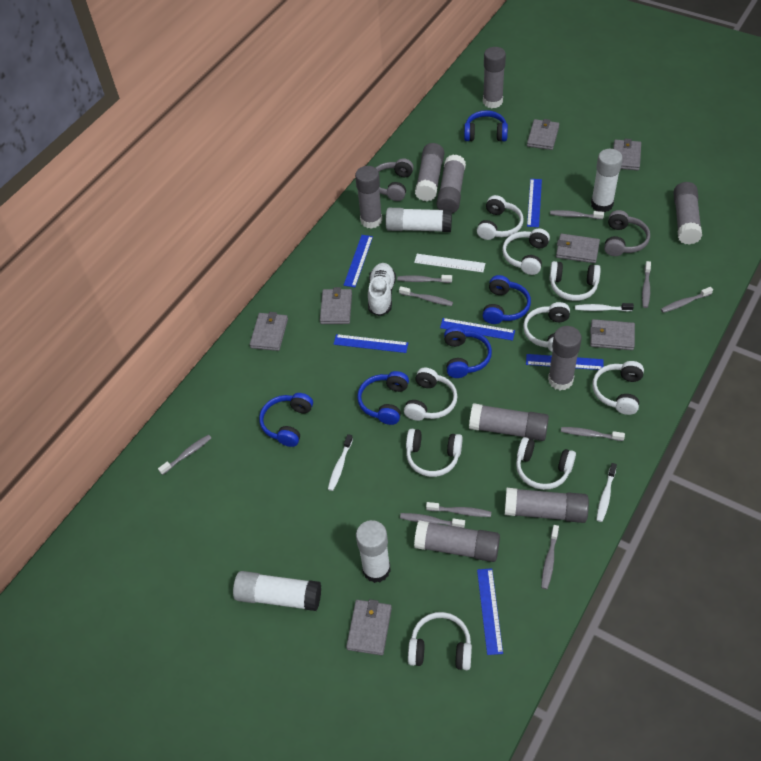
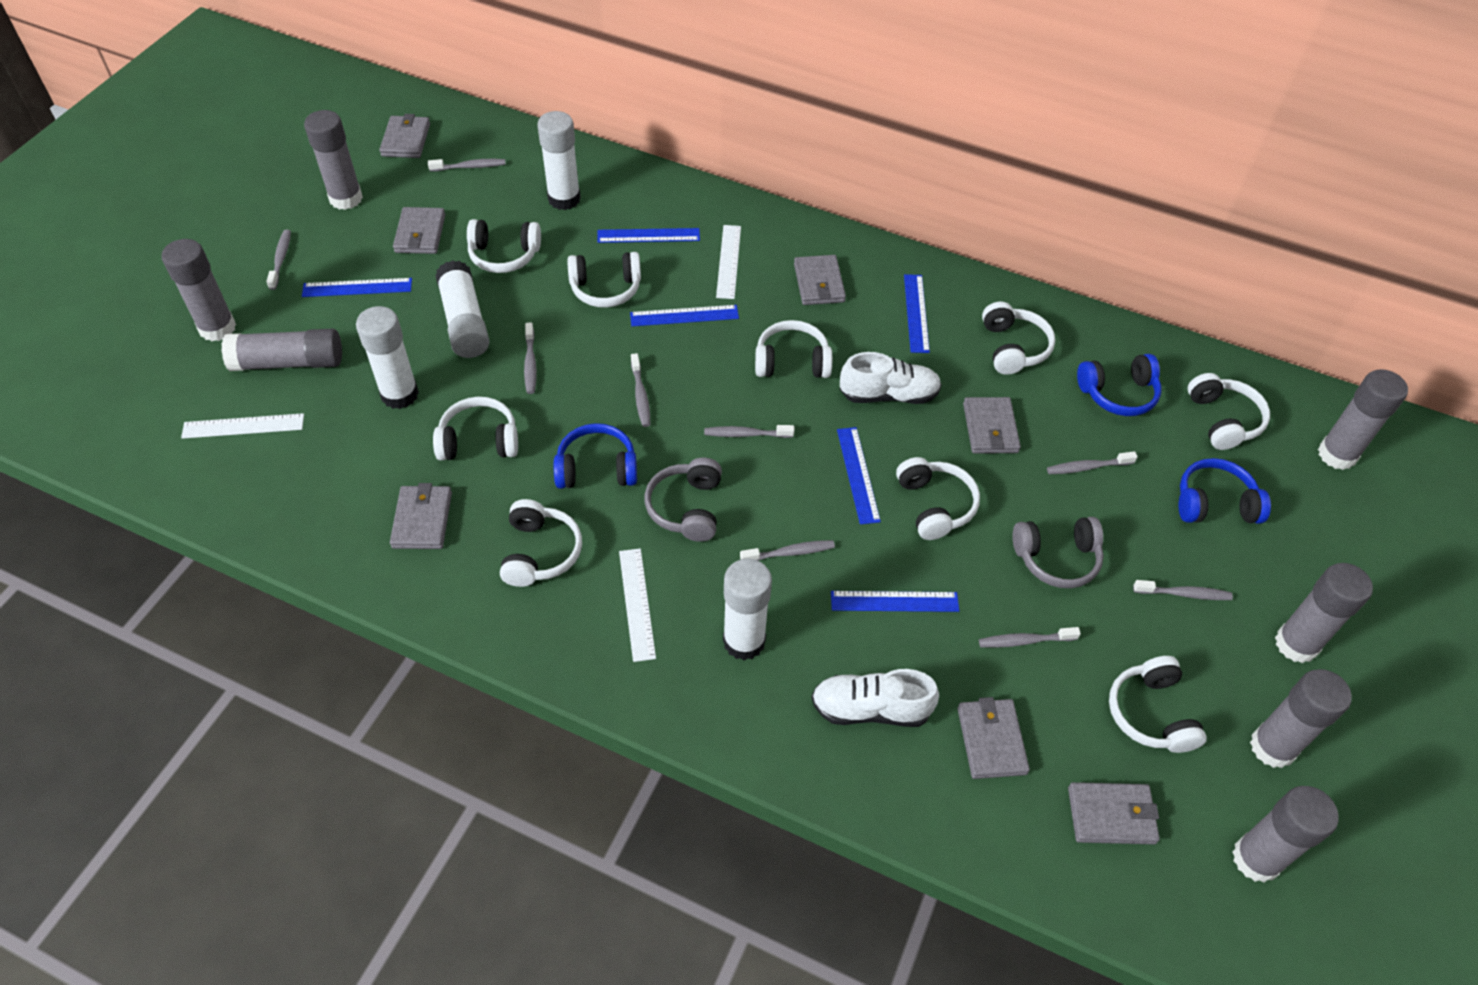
blue headphones: [259,393,313,447] [357,371,409,425] [444,326,492,378] [464,110,508,141] [483,275,531,324] = 5 -> [554,423,637,489] [1077,354,1161,416] [1179,458,1271,524] = 3
grey glue stick: [355,166,382,229] [414,520,500,562] [415,143,444,201] [437,155,466,213] [469,403,549,441] [483,47,506,108] [505,488,589,523] [548,326,582,390] [673,182,702,245] = 9 -> [162,239,236,341] [221,329,342,371] [304,110,363,210] [1232,786,1339,883] [1250,669,1352,768] [1275,563,1373,663] [1318,369,1408,470] = 7
grey toothbrush: [158,434,211,475] [397,275,452,283] [399,286,453,306] [400,513,465,528] [426,502,491,517] [541,525,559,589] [550,210,604,219] [561,427,625,441] [642,261,651,308] [661,287,713,313] = 10 -> [266,230,291,290] [428,159,506,172] [524,322,537,394] [631,353,650,427] [704,425,794,438] [740,540,835,561] [979,627,1081,648] [1047,451,1137,474] [1133,580,1233,600] = 9
white ruler: [414,254,485,272] = 1 -> [181,413,304,439] [619,548,656,662] [716,225,741,299] = 3
white shoe: [368,263,396,316] = 1 -> [811,669,939,727] [840,352,942,404] = 2
white toothbrush: [328,434,353,491] [575,303,634,311] [597,463,617,522] = 3 -> none = 0

